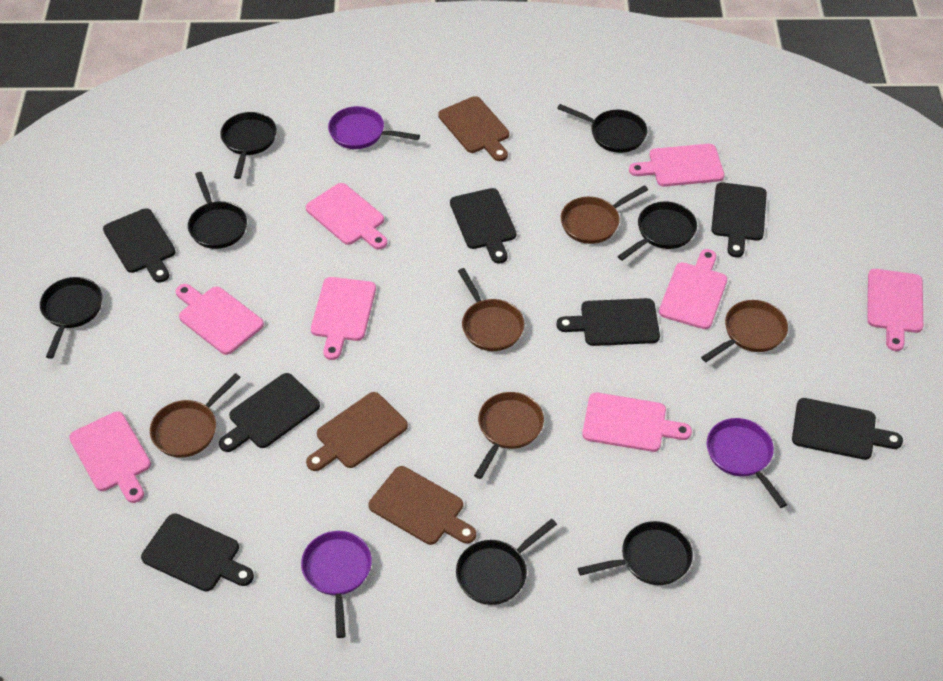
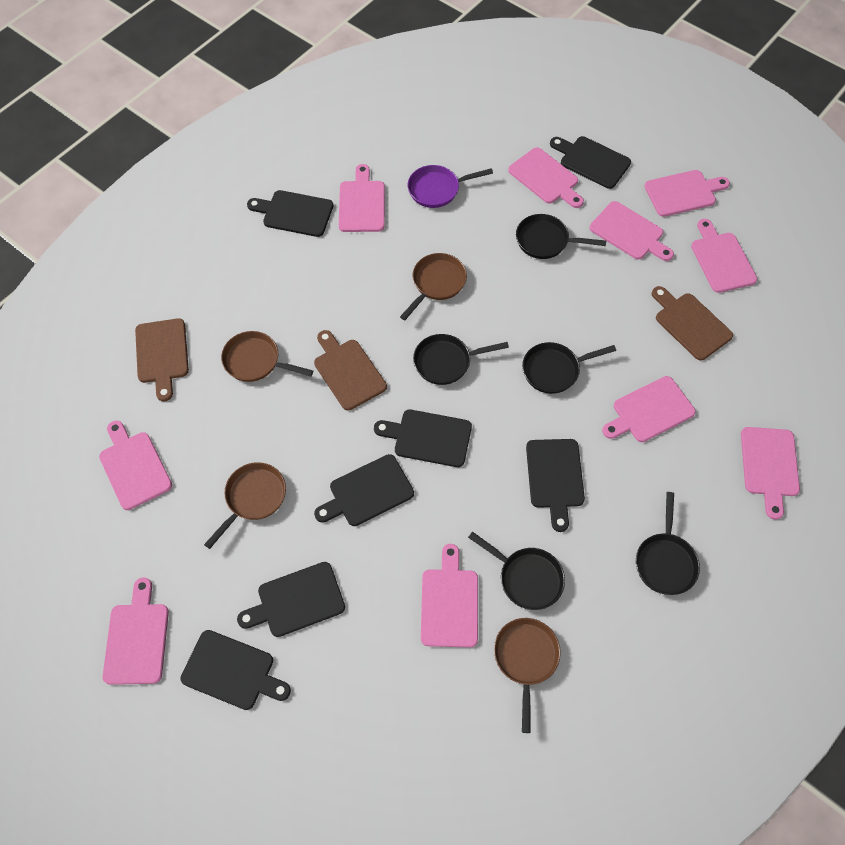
black pan: [40,277,102,359] [188,172,247,249] [220,112,277,179] [456,519,557,605] [557,104,647,153] [578,521,693,585] [618,202,697,261] = 7 -> [413,334,509,385] [468,532,565,610] [516,214,606,259] [522,342,616,394] [636,492,700,595] = 5
brown pan: [150,373,241,458] [458,268,524,351] [474,392,544,479] [561,185,648,244] [701,300,788,362] = 5 -> [204,462,286,549] [221,331,313,382] [400,253,467,320] [494,618,561,733] = 4
pink cutting board: [69,411,151,503] [176,284,264,355] [306,183,387,250] [311,277,376,360] [582,392,692,452] [629,144,724,187] [659,249,727,329] [867,269,923,351] = 8 -> [99,421,172,510] [103,577,169,685] [339,164,385,232] [421,544,478,648] [508,147,584,208] [590,201,674,261] [602,376,696,442] [644,170,730,217] [691,219,757,293] [741,427,800,520] = 10
purple pan: [301,531,372,638] [328,106,420,149] [707,418,787,508] = 3 -> [408,165,493,208] = 1

